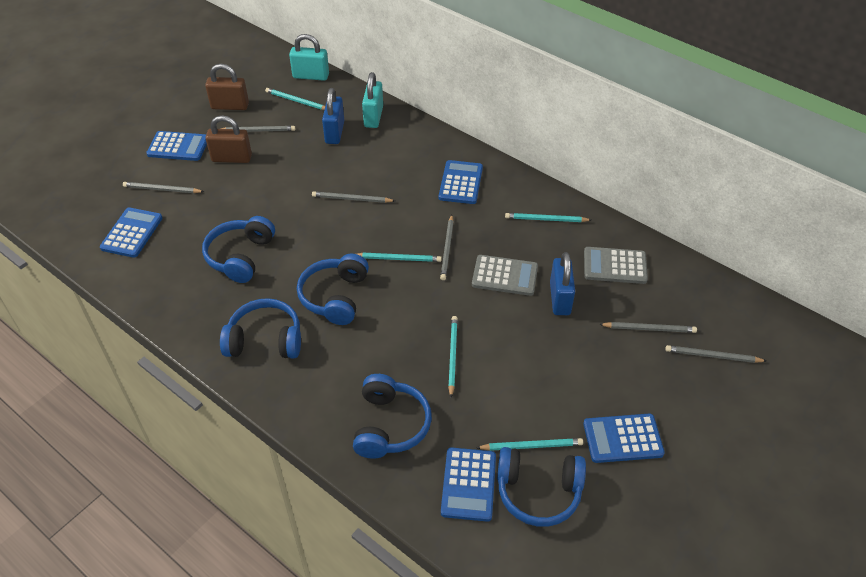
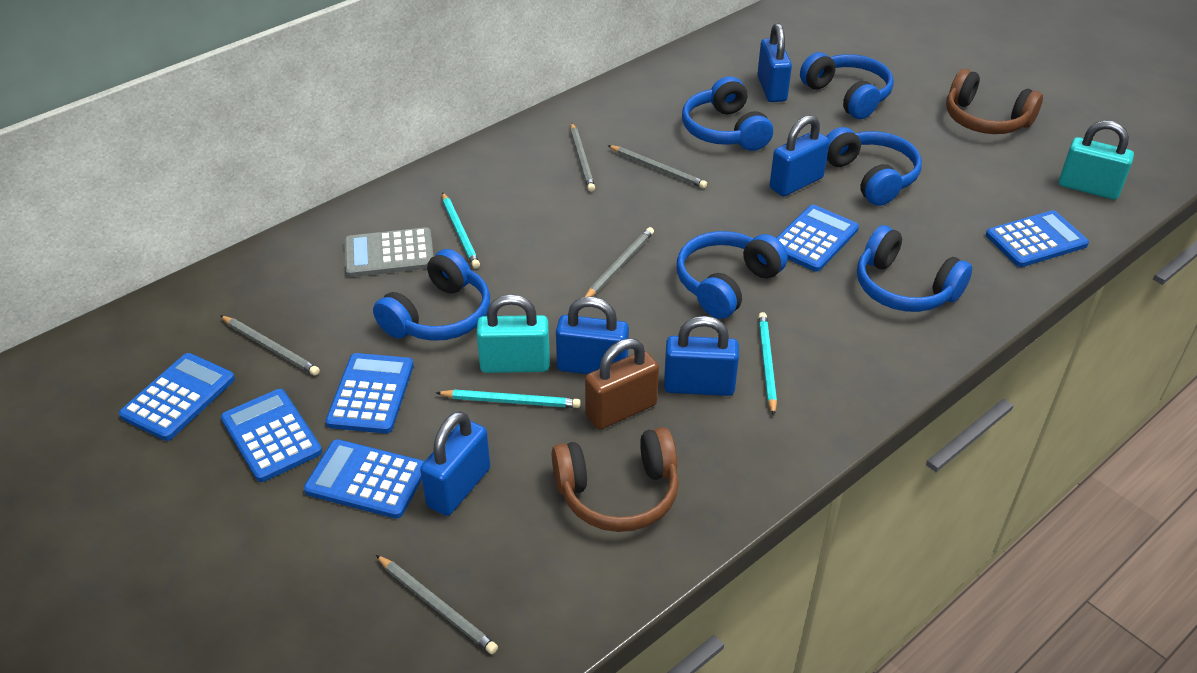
blue calculator: [100,208,162,258] [146,131,207,161] [439,160,483,204] [441,447,496,522] [583,414,665,463] = 5 -> [119,353,235,441] [221,389,322,482] [304,439,424,519] [326,353,414,433] [776,205,859,272] [986,210,1089,267] = 6
blue headphones: [202,216,275,283] [220,298,301,358] [297,254,369,325] [353,374,432,459] [497,447,586,527] = 5 -> [373,249,490,341] [677,231,788,319] [682,76,773,151] [800,52,894,119] [826,127,922,206] [857,225,972,312] = 6
blue padlock: [322,88,344,144] [550,252,575,315] = 2 -> [420,411,490,516] [556,297,629,374] [664,316,739,396] [757,23,792,102] [770,115,829,197] = 5
brown headphones: none = 0 -> [552,427,679,532] [946,69,1043,134] = 2
brown padlock: [205,64,249,110] [206,115,252,163] = 2 -> [585,338,659,429] = 1
grey calculator: [472,255,538,296] [584,247,648,284] = 2 -> [345,227,434,277] = 1
grey pencil: [123,182,204,193] [220,126,295,132] [312,191,395,203] [440,215,454,280] [599,322,697,333] [665,345,766,363] = 6 -> [220,315,320,376] [376,555,498,654] [570,123,595,192] [585,227,654,297] [607,145,707,188] = 5
turquoise pencil: [265,88,325,110] [357,253,442,262] [448,316,458,397] [476,438,583,451] [505,213,591,222] = 5 -> [436,389,581,408] [442,192,480,269] [758,312,777,416] = 3

